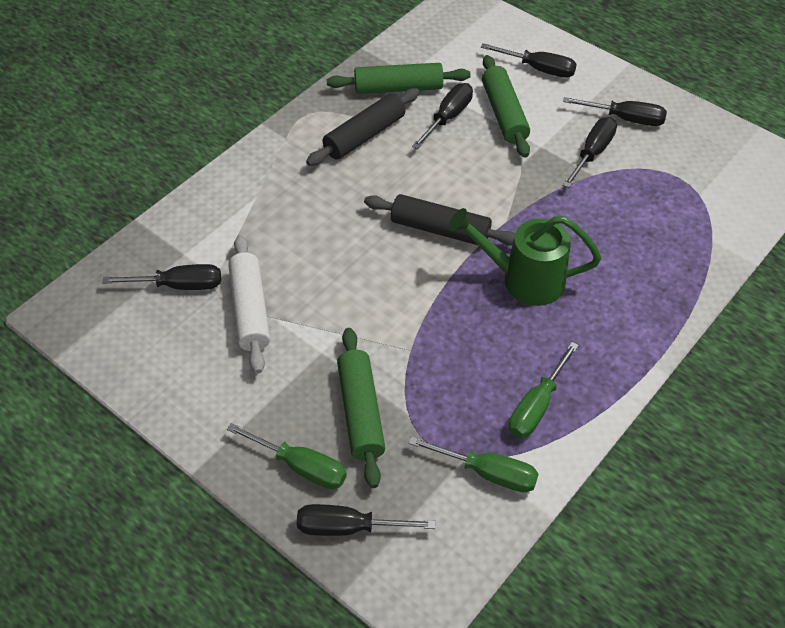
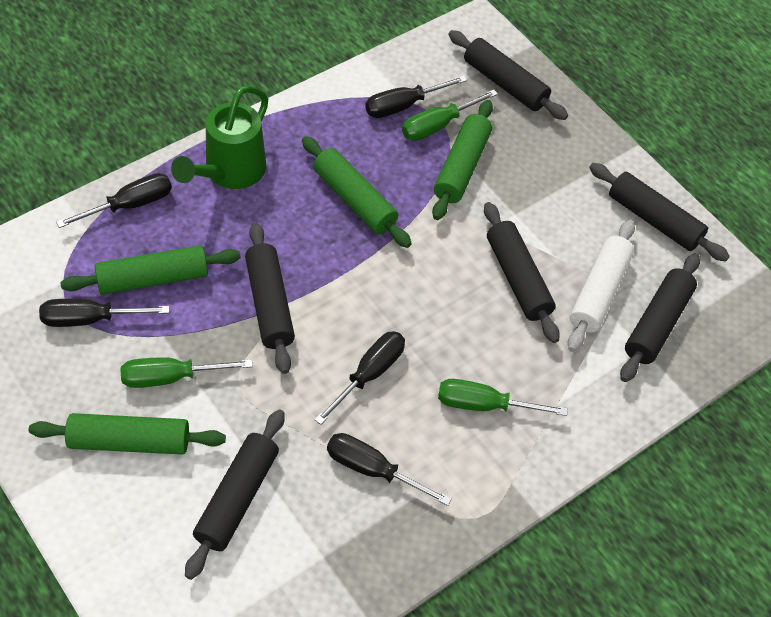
black rolling pin: [306,88,420,166] [364,194,515,246] = 2 -> [185,409,284,580] [245,223,295,374] [448,30,568,120] [484,202,560,343] [589,163,730,262] [620,253,700,382] = 6
black screwdriver: [102,264,221,290] [297,504,436,536] [412,83,473,149] [481,43,577,78] [563,97,667,126] [563,117,617,188] = 6 -> [39,299,169,327] [56,173,172,228] [315,331,405,425] [327,433,452,506] [365,76,467,118] = 5
green rolling pin: [327,63,471,94] [337,328,385,488] [482,55,530,157] = 3 -> [29,413,226,455] [60,245,241,295] [302,136,412,248] [432,100,493,220] = 4

